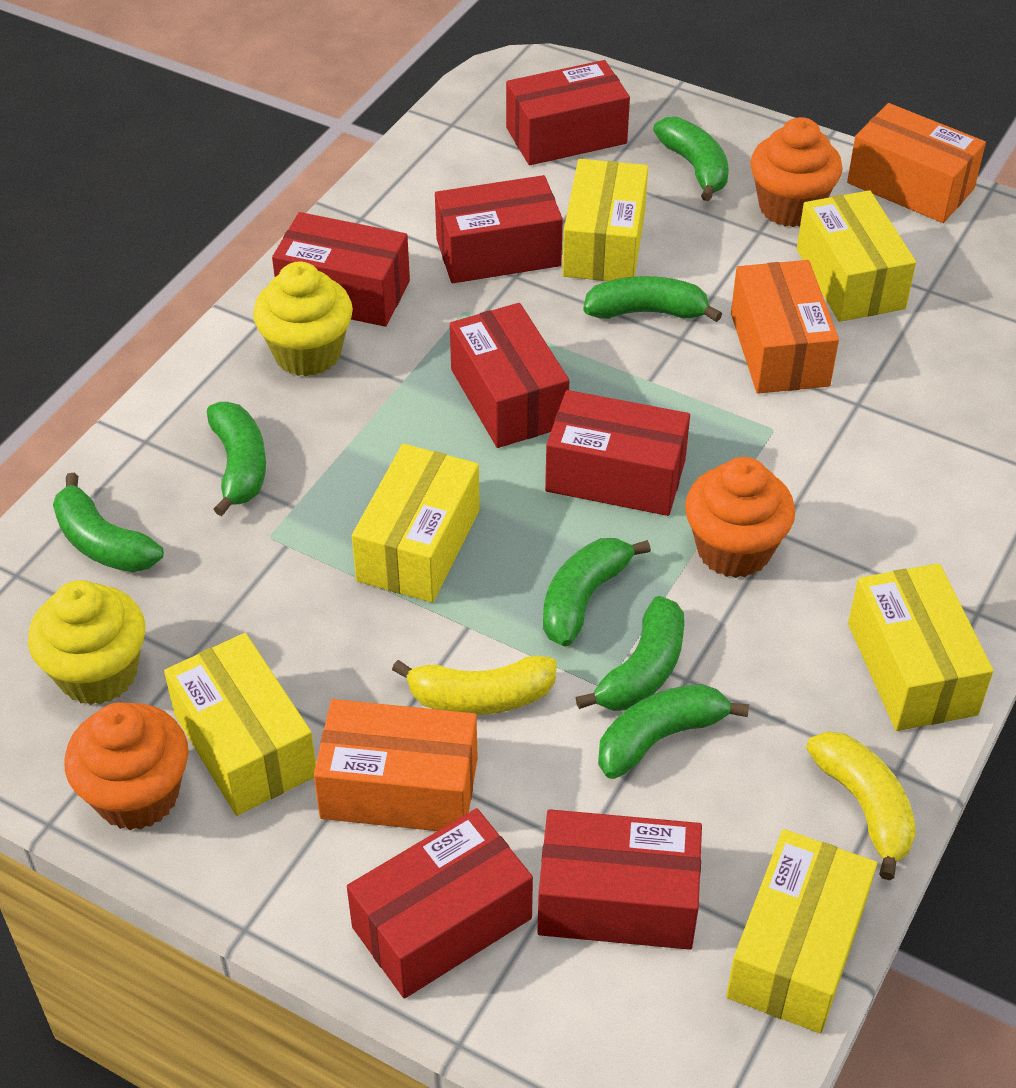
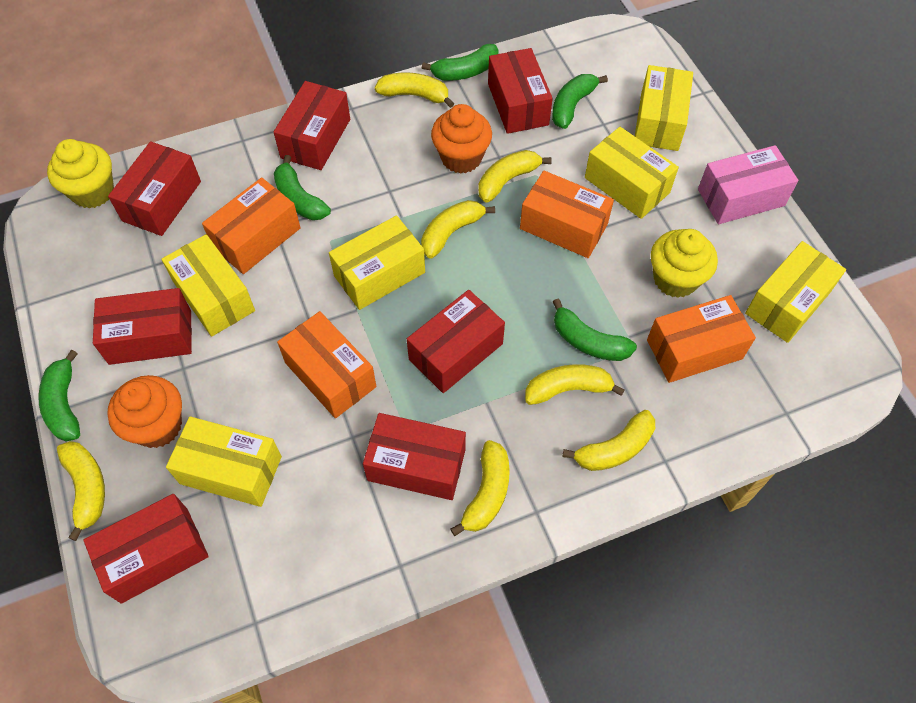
green banana: [53,473,164,572] [207,402,266,516] [543,538,651,647] [576,596,684,711] [583,276,722,322] [598,684,749,779] [653,117,729,201] = 7 -> [38,350,80,441] [274,155,331,220] [422,44,499,81] [552,74,608,129] [553,298,637,361] = 5
orange box: [314,699,477,831] [731,260,839,394] [847,103,986,223] = 3 -> [202,177,301,274] [277,311,377,418] [520,171,614,258] [647,295,756,383] = 4
orange cupcake: [65,702,188,830] [685,457,795,578] [750,117,843,227] = 3 -> [107,375,182,448] [431,104,492,174] = 2
pink box: none = 0 -> [698,145,798,224] = 1
yellow banana: [392,655,557,715] [806,731,916,880] = 2 -> [57,441,105,541] [375,72,454,108] [421,200,495,259] [450,440,510,536] [478,150,552,203] [525,364,625,405] [562,410,655,471] = 7

